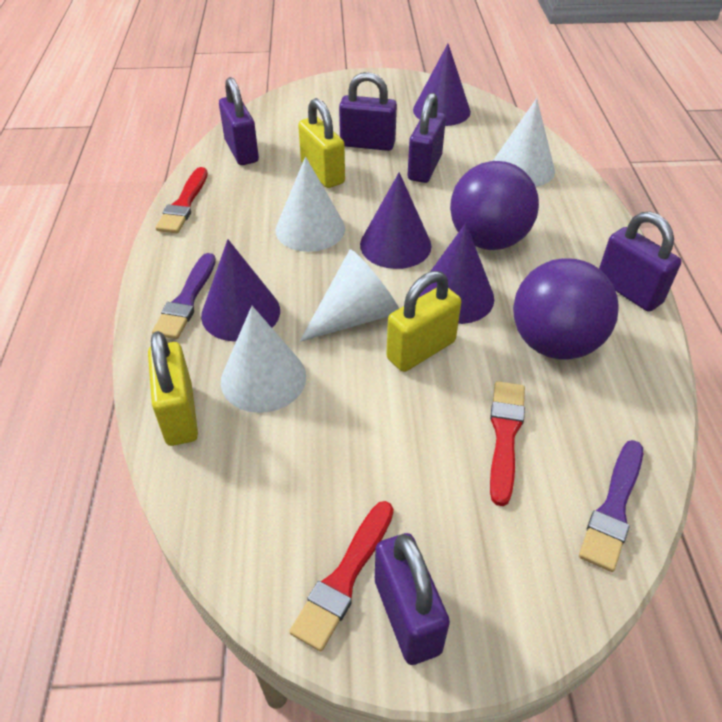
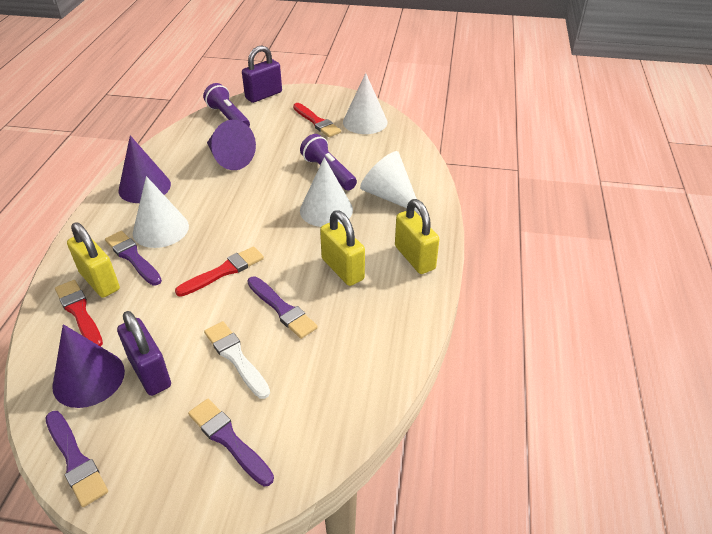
purple ball: [450,161,539,250] [513,258,619,360] = 2 -> none = 0
purple brush: [152,253,216,339] [579,440,643,572] = 2 -> [45,411,108,507] [105,231,162,286] [188,399,274,486] [247,277,318,339] = 4
purple cone: [201,239,280,342] [360,172,432,269] [413,44,471,126] [418,223,494,324] = 4 -> [52,324,125,408] [119,135,171,203] [207,120,256,170] = 3
purple flashlight: none = 0 -> [203,83,250,127] [300,134,357,190] = 2
purple padlock: [219,77,259,165] [339,72,397,151] [375,533,450,665] [407,93,446,183] [599,212,681,312] = 5 -> [117,311,171,396] [242,45,282,103] = 2
white brush: none = 0 -> [204,321,270,399] = 1

